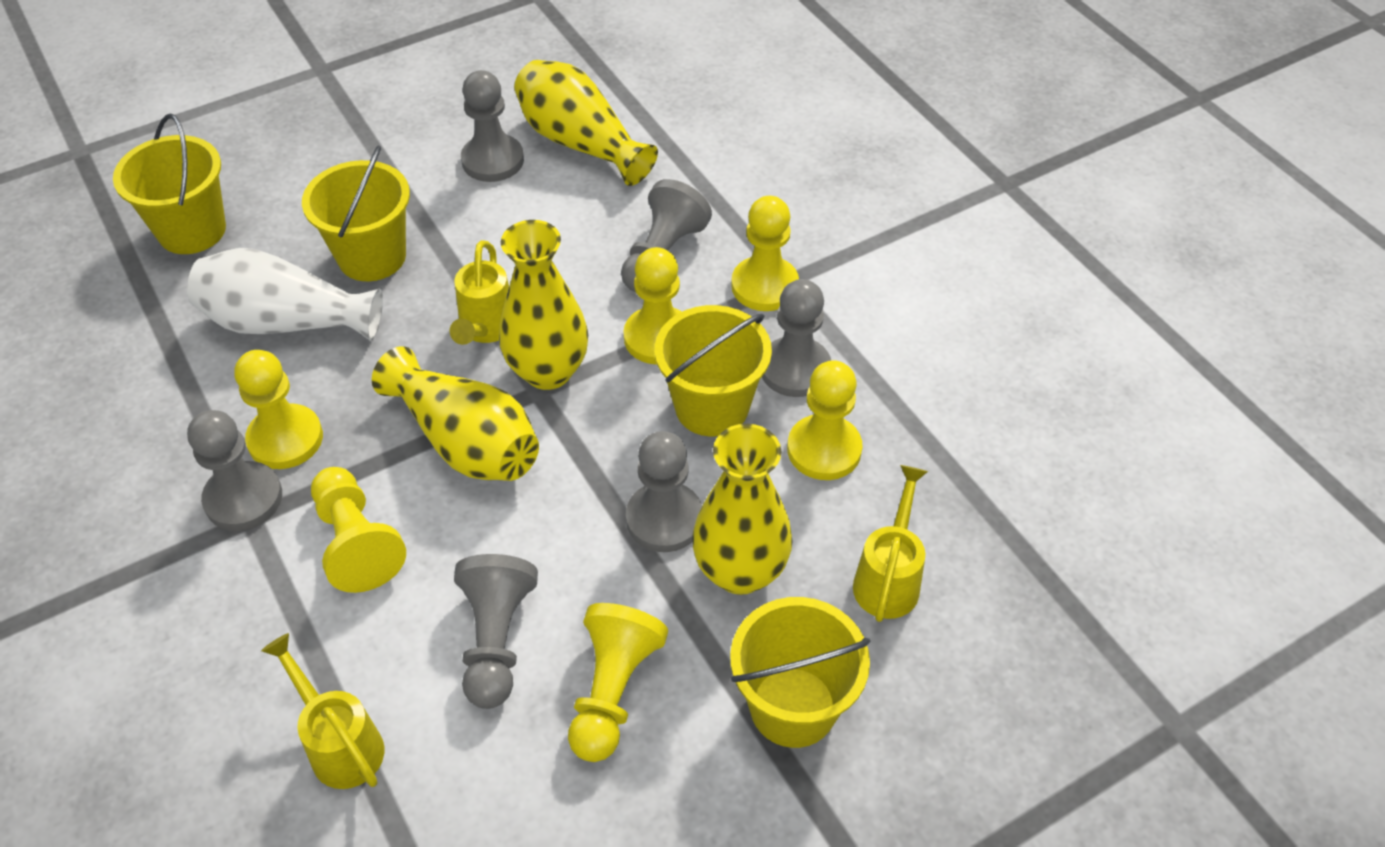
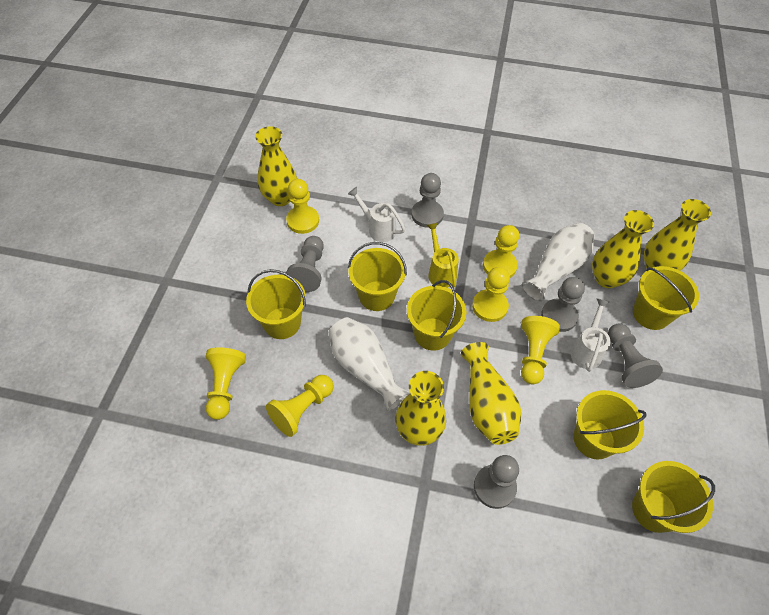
grey pawn: [187,410,282,531] [454,554,538,709] [461,70,524,182] [621,179,712,292] [626,431,702,552] [762,279,831,397] = 6 -> [286,236,324,292] [411,173,444,228] [474,455,519,509] [541,277,585,332] [608,323,663,388] = 5
white vase: [187,248,383,341] = 1 -> [329,317,410,412] [522,223,595,301] = 2
white watering can: none = 0 -> [348,187,405,242] [571,298,611,372] = 2
yellow bucket: [113,114,226,254] [302,145,410,281] [655,305,772,436] [730,597,870,748] = 4 -> [246,269,306,339] [348,242,407,311] [407,280,466,351] [573,390,646,459] [632,461,715,533] [633,266,699,330] = 6
yellow vase: [372,346,539,481] [499,220,588,390] [514,60,658,186] [692,424,793,595] = 4 -> [255,126,297,206] [396,371,446,446] [461,342,521,445] [592,210,654,288] [644,199,711,271] = 5
yellow watering can: [261,633,384,789] [449,240,509,345] [853,465,928,622] = 3 -> [426,223,459,288] = 1

